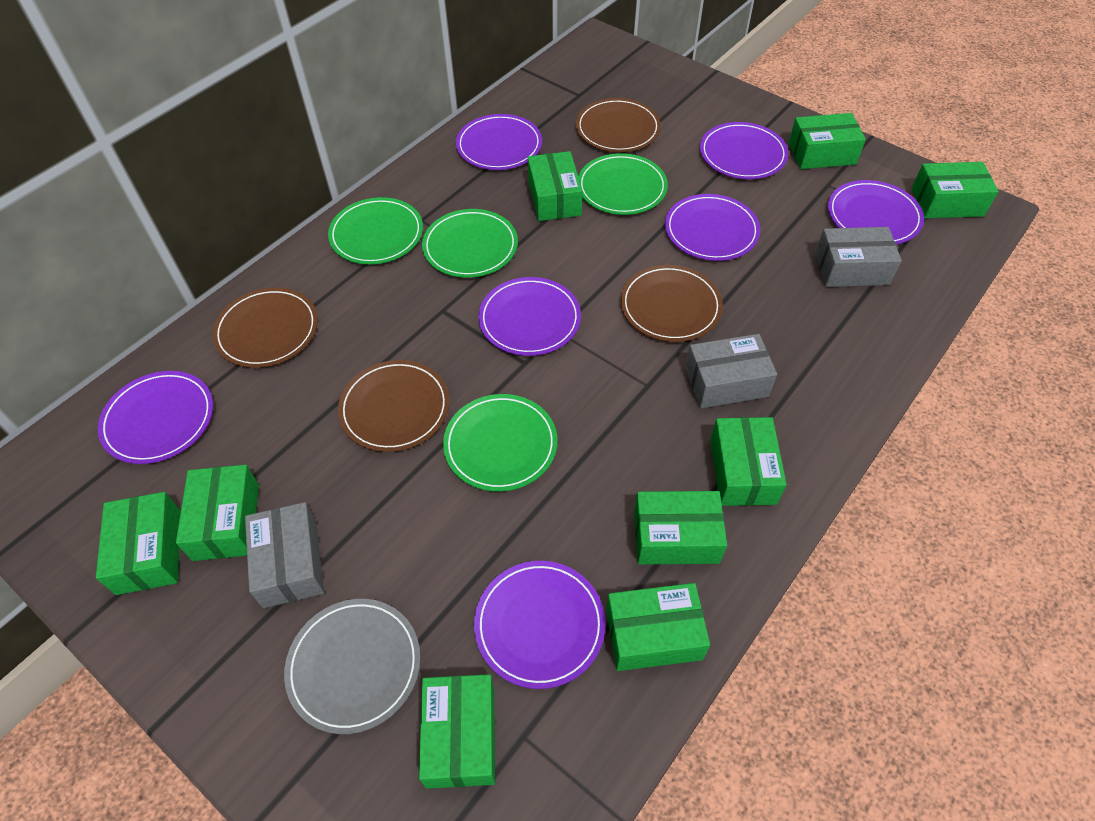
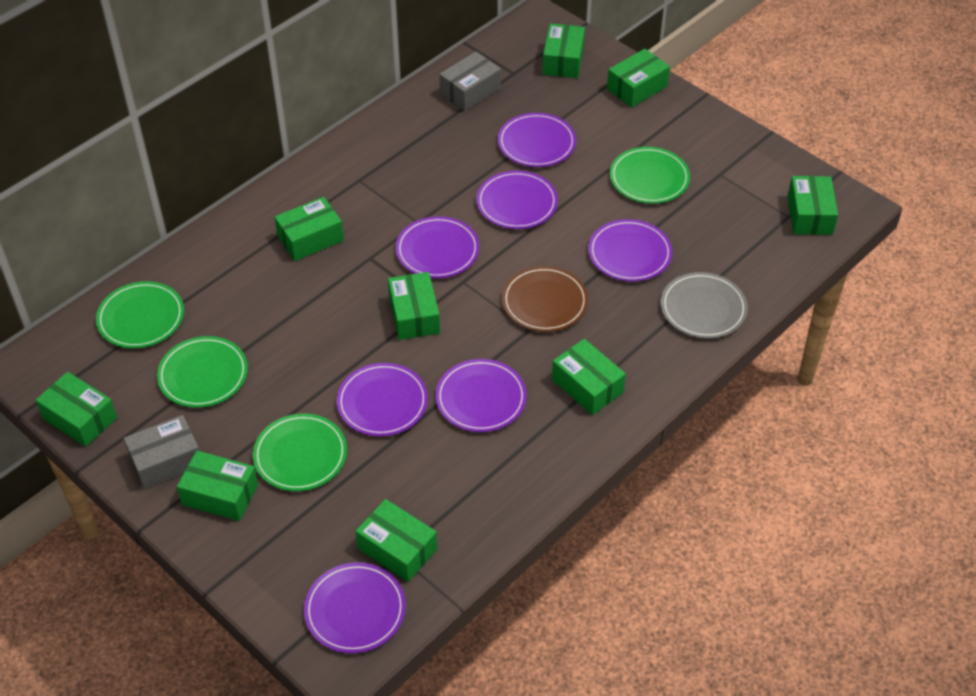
brown plate: [212,288,318,368] [338,360,449,452] [576,98,661,152] [621,265,723,342] = 4 -> [502,266,588,332] = 1
grey box: [245,502,324,608] [685,334,777,408] [815,227,902,287] = 3 -> [124,415,199,489] [439,52,501,111] = 2

